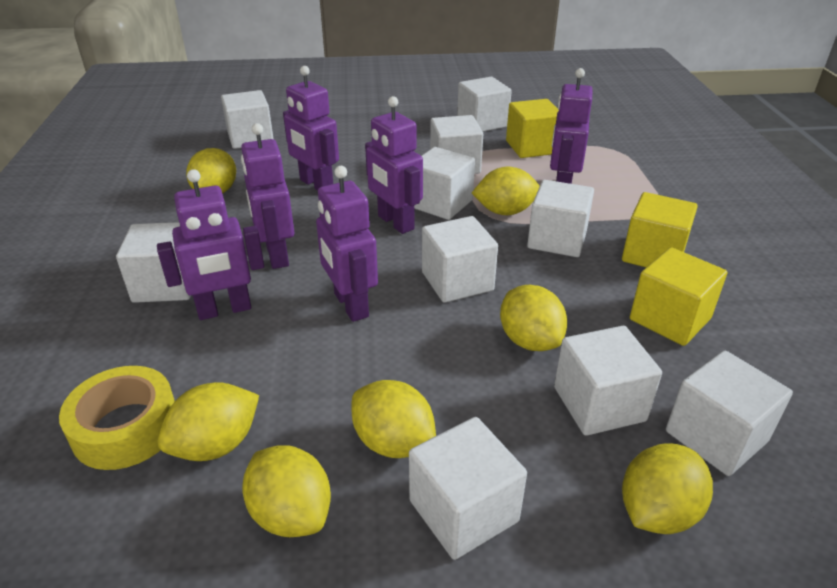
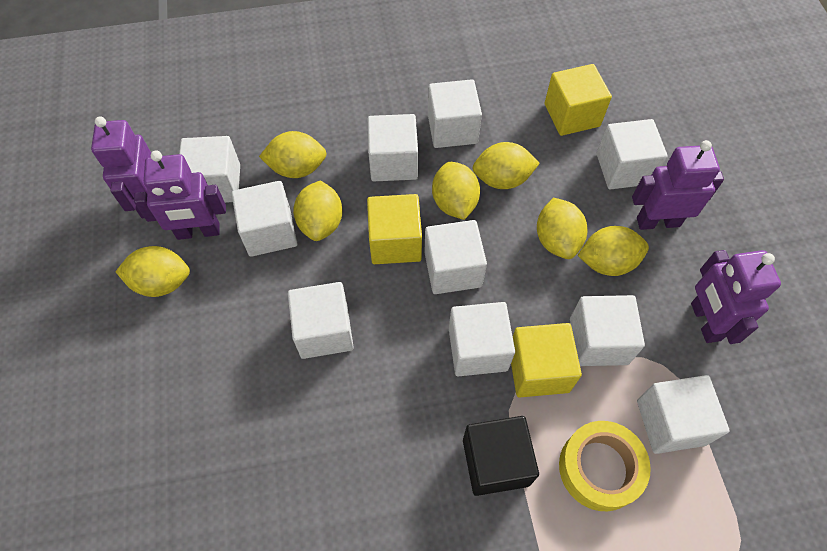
black cube: none = 0 -> [463,416,539,496] = 1
purple robot: [157,169,264,320] [241,123,295,269] [283,66,339,191] [316,166,378,322] [365,96,423,234] [550,68,593,184] = 6 -> [91,117,151,218] [134,150,226,240] [632,140,724,230] [691,250,781,344] = 4

